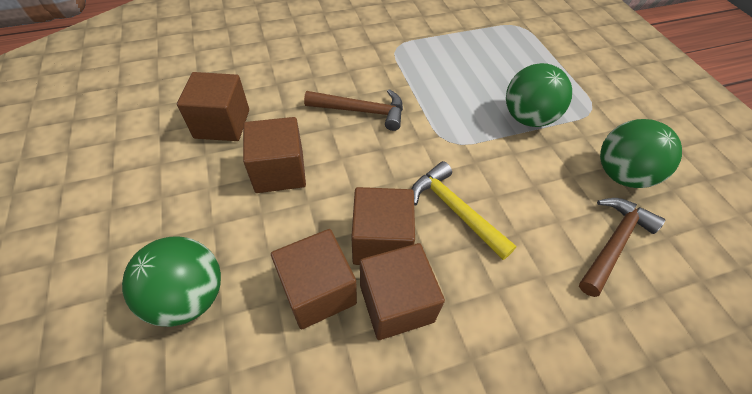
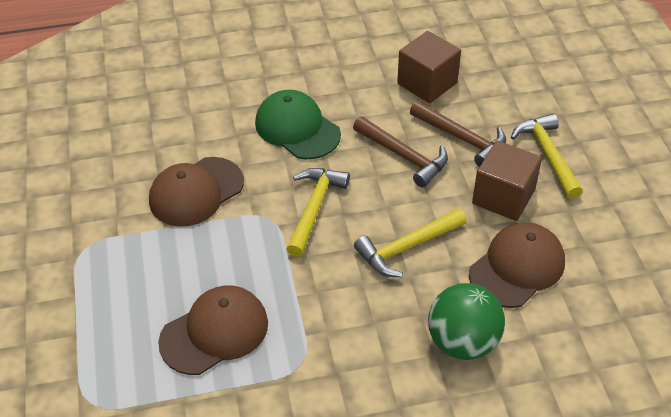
brown cap: none = 0 -> [149,157,244,227] [158,285,268,375] [469,222,565,308] = 3
brown cube: [177,72,249,141] [243,117,306,193] [271,229,357,329] [351,187,415,265] [360,243,445,340] = 5 -> [397,31,461,103] [472,141,542,221] = 2
green ball: [122,236,221,327] [506,63,572,127] [600,119,682,188] = 3 -> [428,283,505,360] = 1
green cap: none = 0 -> [255,90,341,159] = 1
yellow hammer: [412,161,517,260] = 1 -> [286,168,350,257] [354,208,467,277] [511,113,583,199] = 3

